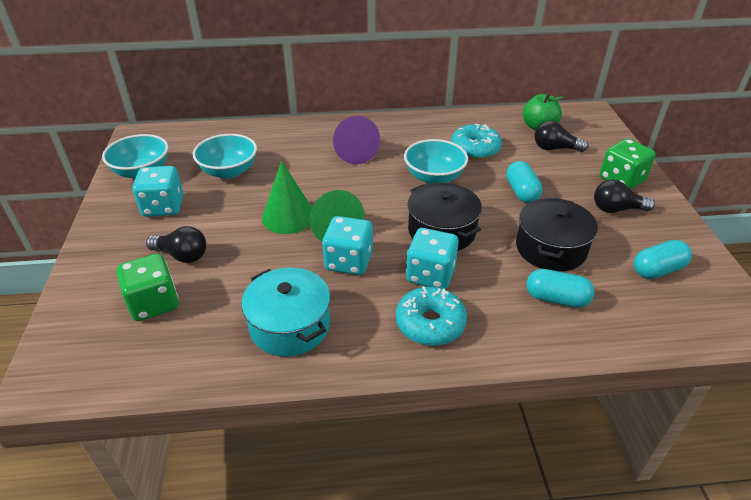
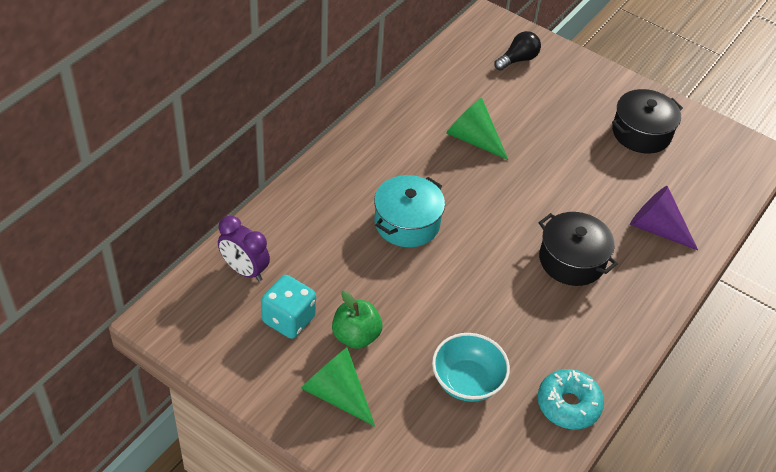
black light bulb: [146,226,206,263] [535,121,588,152] [594,180,655,213] = 3 -> [494,31,541,71] = 1
green dice: [117,254,179,321] [600,139,656,189] = 2 -> none = 0
purple clock: none = 0 -> [218,216,270,281] = 1
turquoise bowl: [102,134,169,179] [193,134,257,179] [404,139,468,184] = 3 -> [432,333,510,402] = 1
turquoise capsule: [506,161,542,203] [526,269,595,308] [634,240,692,279] = 3 -> none = 0
turquoise dice: [133,166,183,217] [322,216,373,275] [406,228,459,289] = 3 -> [261,275,316,339] = 1
turquoise donut: [396,286,467,346] [451,124,502,160] = 2 -> [538,369,604,429] = 1

